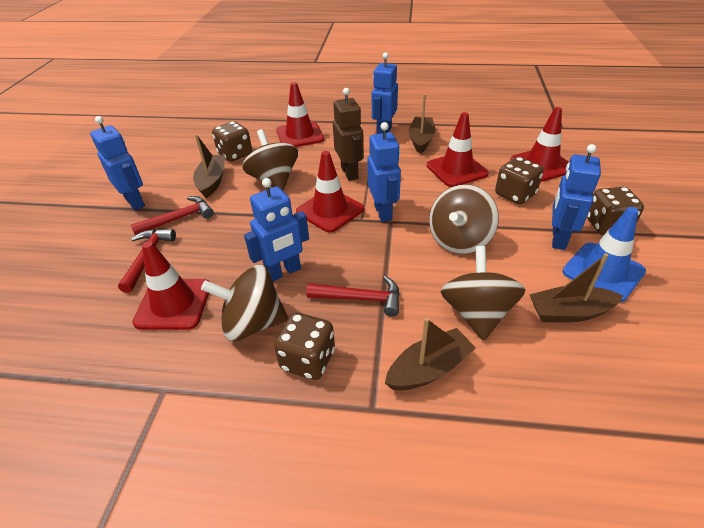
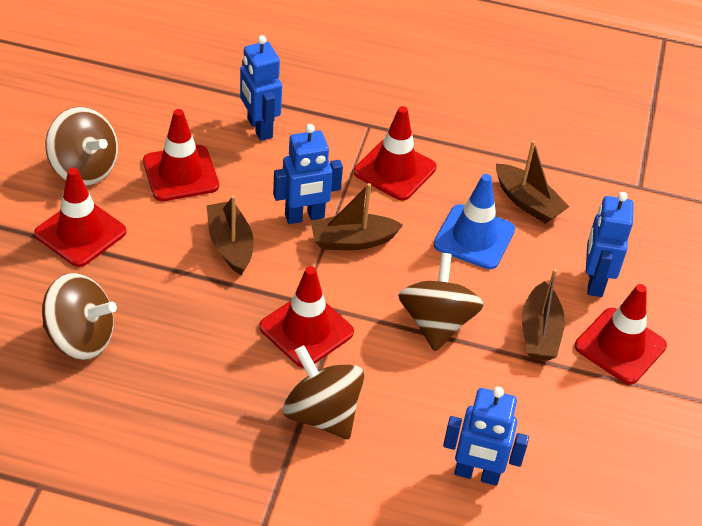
blue robot: [90,116,145,210] [244,178,309,281] [367,122,401,222] [372,52,398,134] [552,144,601,250] = 5 -> [240,35,282,141] [273,124,343,224] [443,387,529,486] [586,192,634,297] = 4
brown dice: [212,121,252,162] [274,312,335,380] [495,157,543,204] [587,187,644,235] = 4 -> none = 0
brown robot: [333,88,364,181] = 1 -> none = 0
red hammer: [118,229,176,293] [131,196,214,235] [306,276,400,317] = 3 -> none = 0

